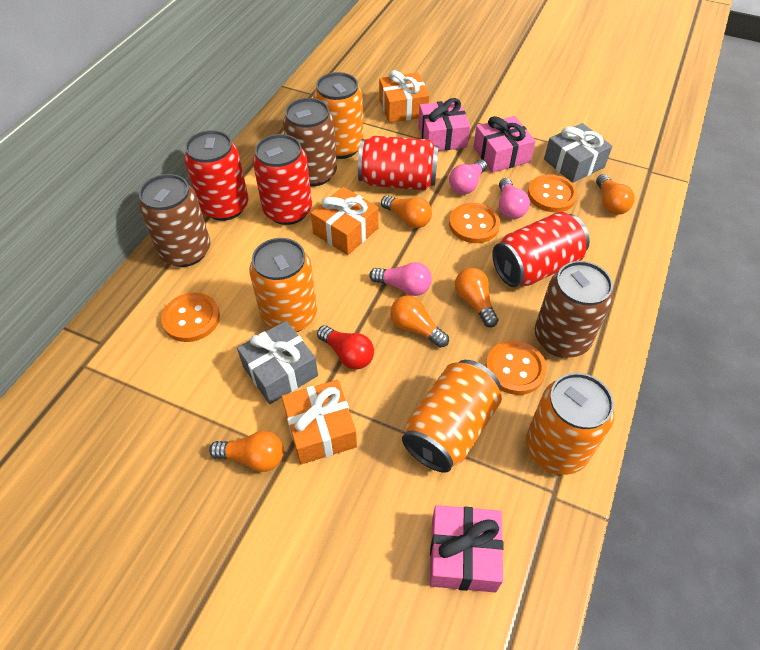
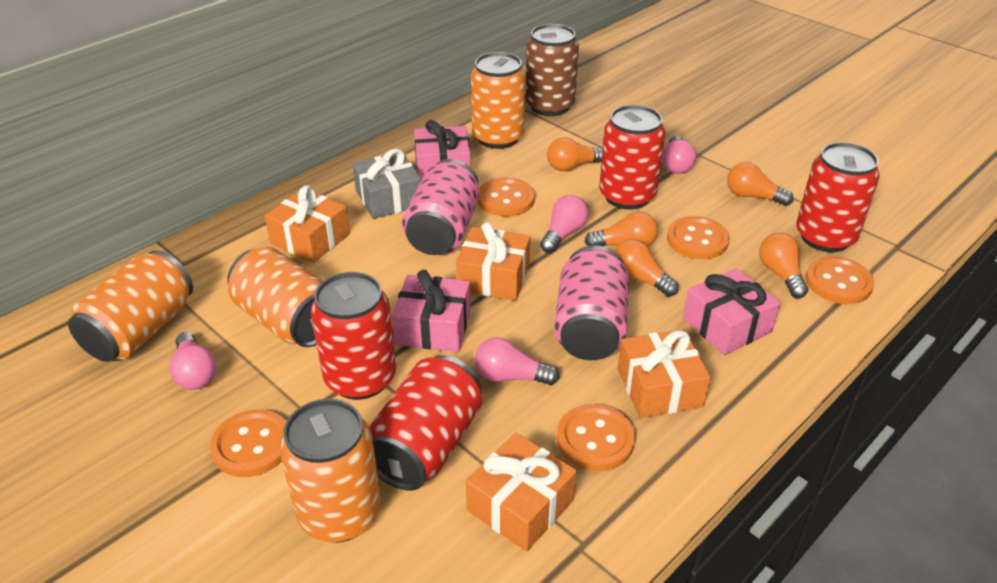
brown can: [139,174,210,267] [283,98,337,186] [535,261,613,358] = 3 -> [525,24,579,116] = 1
grey gift: [237,321,318,404] [544,123,612,183] = 2 -> [353,149,421,219] = 1
orange button: [161,293,220,342] [449,203,500,243] [486,340,547,395] [528,174,578,212] = 4 -> [210,410,286,477] [478,178,535,216] [557,404,635,471] [667,216,730,259] [805,256,875,304] = 5
orange gift: [282,380,357,465] [311,187,379,255] [379,70,430,123] = 3 -> [265,185,350,263] [456,222,530,300] [466,433,577,552] [618,329,711,418] = 4
pink can: none = 0 -> [402,159,480,255] [554,245,629,360] = 2
pink light bulb: [369,262,432,296] [449,159,487,194] [499,178,530,219] = 3 -> [169,332,217,390] [475,337,560,385] [540,195,589,253] [662,136,696,174] = 4
red light bulb: [317,325,374,369] = 1 -> none = 0

